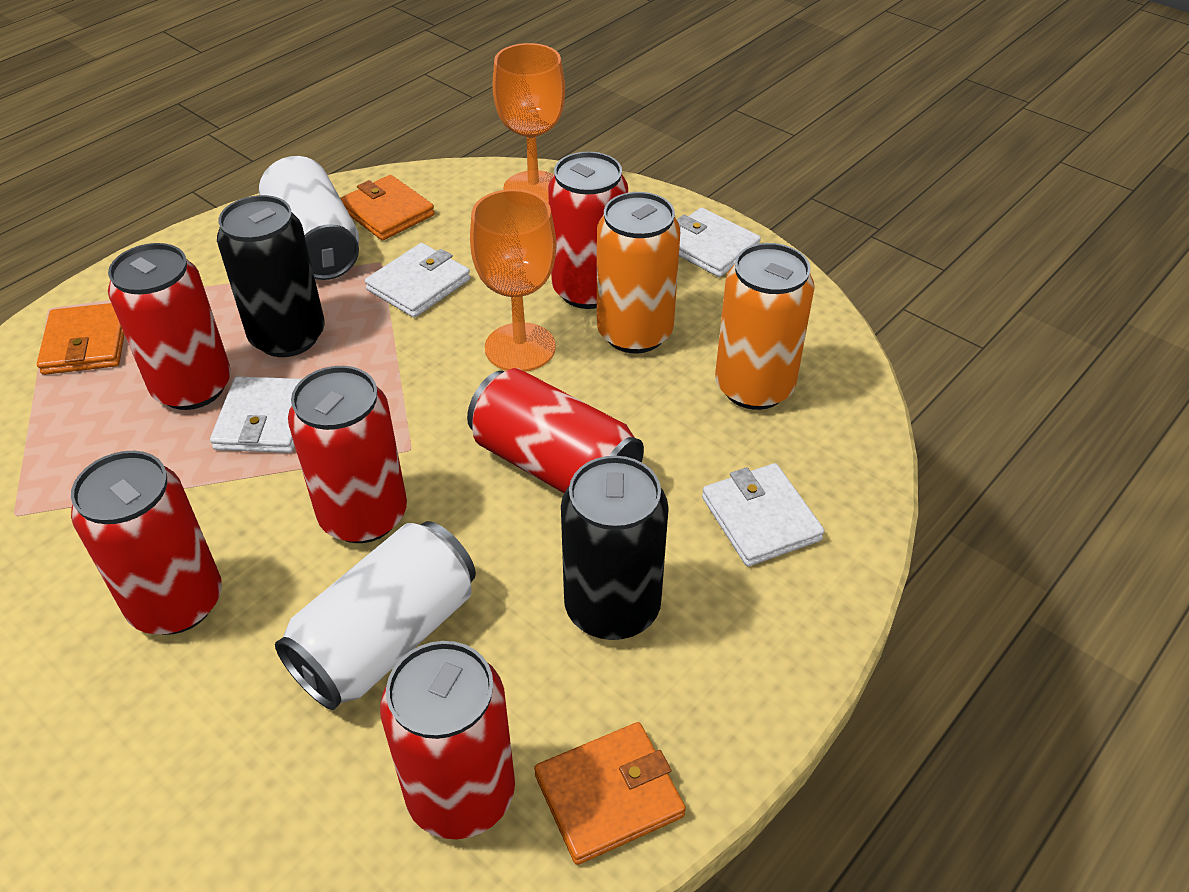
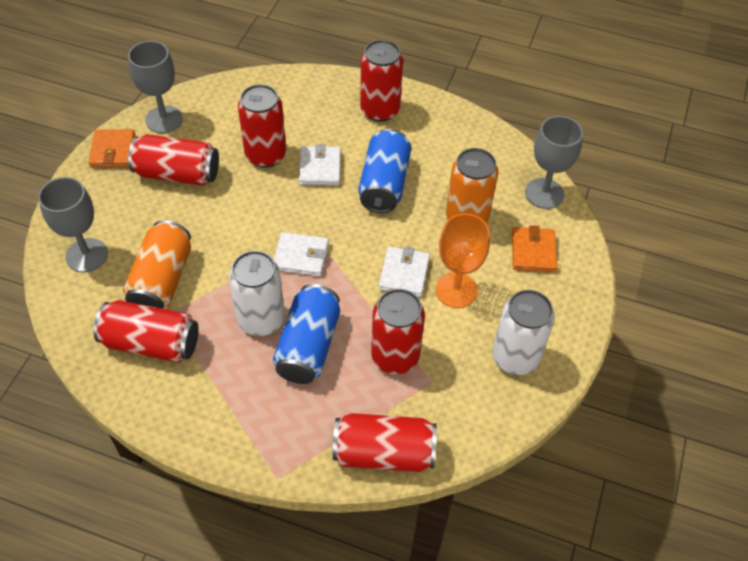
black can: [217,195,325,357] [561,456,669,640] = 2 -> none = 0
blue can: none = 0 -> [273,284,340,384] [358,129,411,213] = 2
grey goblet: none = 0 -> [38,177,108,272] [128,41,183,133] [525,116,583,209] = 3
orange goblet: [470,189,557,372] [492,43,565,204] = 2 -> [436,213,490,308] = 1
orange wallet: [37,303,124,375] [340,175,435,240] [534,722,686,865] = 3 -> [88,129,135,168] [512,225,557,272] = 2
white wallet: [210,376,302,453] [365,243,470,318] [677,207,761,277] [702,463,824,566] = 4 -> [273,232,329,277] [299,144,341,185] [378,246,430,297] = 3

